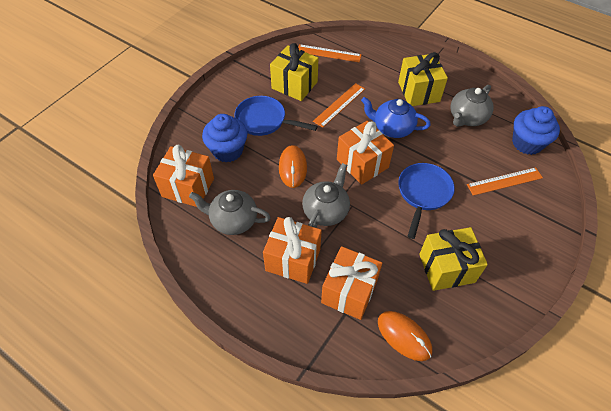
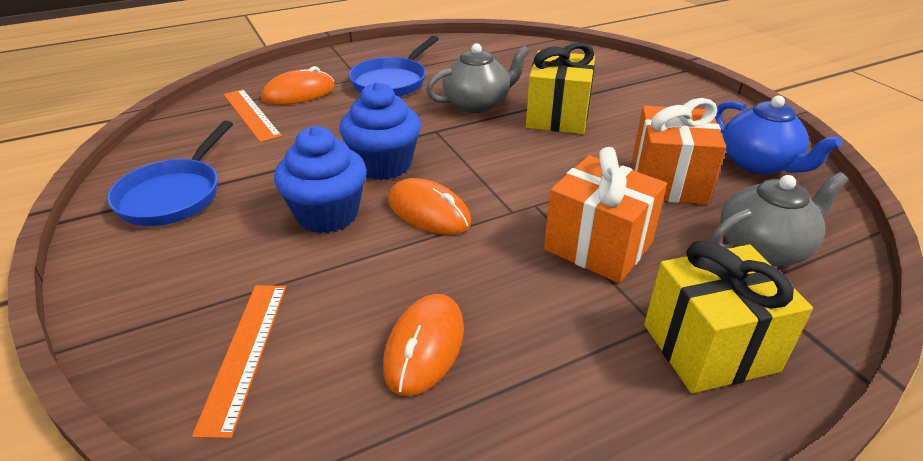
grey teapot: [189,190,271,235] [302,163,350,228] [451,85,494,127] = 3 -> [426,43,530,113] [711,172,848,267] = 2
orange gift: [153,144,214,207] [263,217,322,284] [321,246,382,320] [337,121,394,185] = 4 -> [544,147,667,283] [632,98,726,204] = 2
orange mouse: [279,145,307,188] [378,311,432,361] = 2 -> [261,66,335,105] [383,294,464,396] [388,178,471,235] = 3
orange ruler: [298,44,362,62] [313,83,365,128] [467,167,543,196] = 3 -> [192,285,286,439] [224,89,282,143] = 2
yellow gift: [270,43,318,101] [398,52,448,106] [419,227,488,291] = 3 -> [526,43,595,134] [644,241,813,393] = 2

